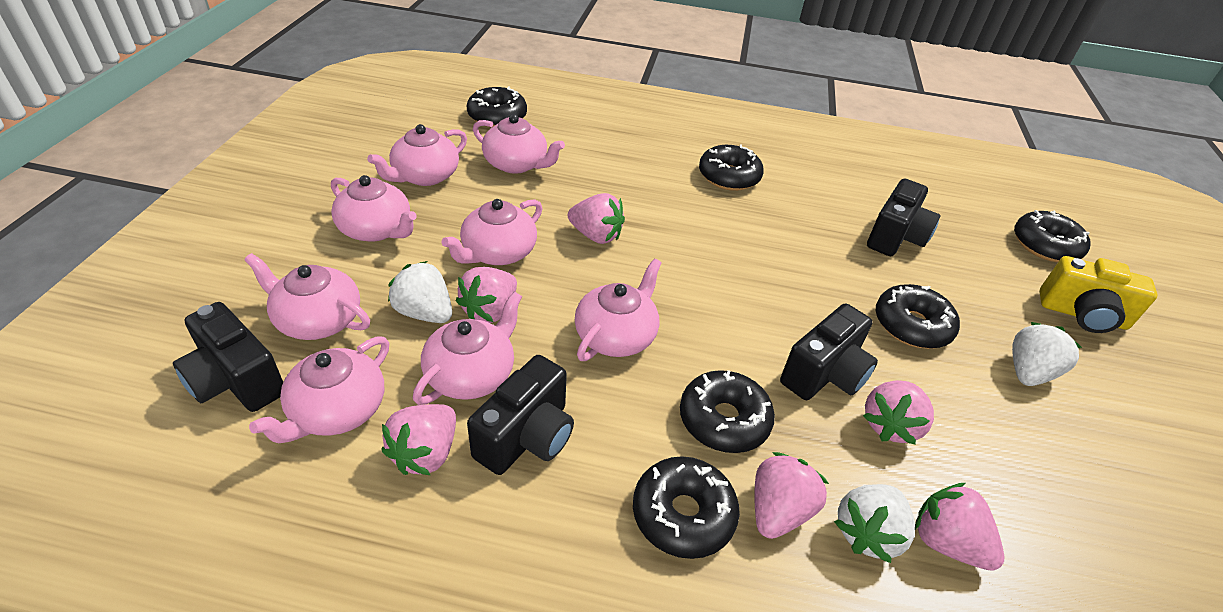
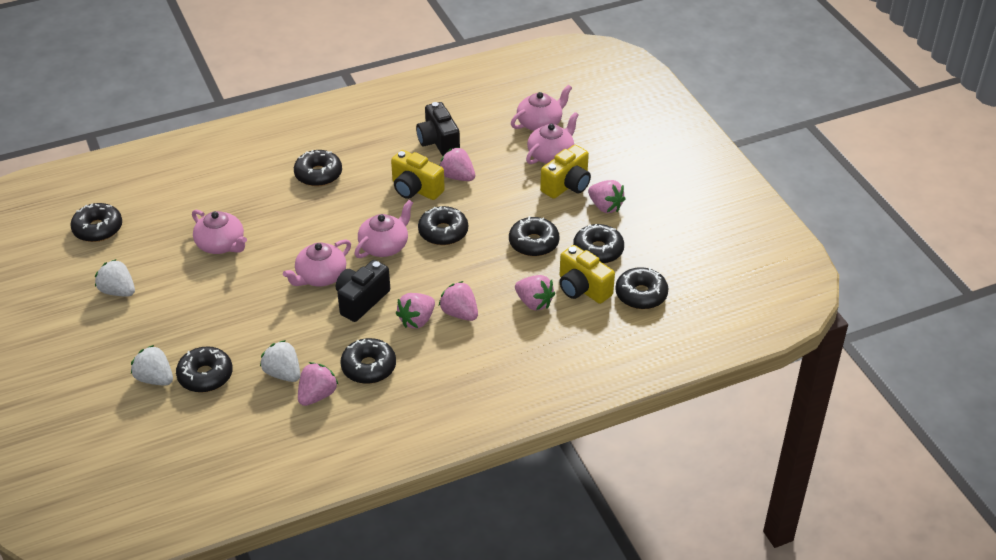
black camera: [173,302,283,412] [467,355,574,475] [780,303,878,400] [867,179,940,256] = 4 -> [336,260,390,322] [416,102,460,156] = 2
black donut: [467,87,527,127] [633,456,740,559] [680,370,775,453] [699,144,764,191] [876,284,960,349] [1014,210,1091,262] = 6 -> [70,203,122,242] [176,346,233,393] [294,150,342,187] [340,338,396,384] [418,206,468,245] [509,216,559,257] [573,224,624,264] [615,267,669,309] = 8
pink teapot: [244,253,370,340] [249,337,389,443] [331,175,417,242] [367,124,467,186] [413,292,522,405] [442,199,543,265] [473,114,565,174] [575,259,661,361] = 8 -> [192,209,247,254] [283,239,351,286] [354,200,413,258] [511,85,572,131] [526,112,579,164] = 5
yellow camera: [1039,256,1158,333] = 1 -> [391,150,445,200] [540,145,591,199] [559,245,615,304] = 3

